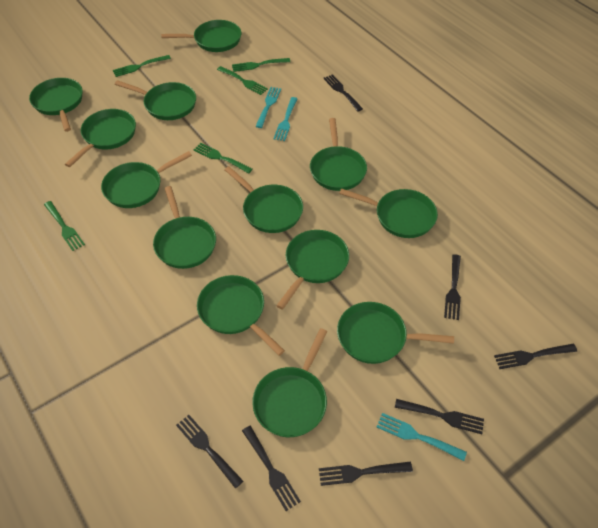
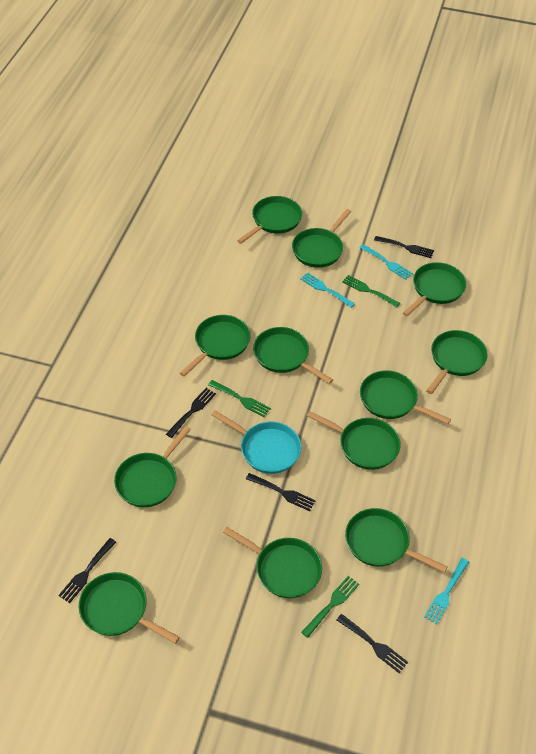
black fork: [176,415,243,489] [242,426,301,511] [319,461,413,486] [323,74,363,111] [395,399,484,434] [444,254,461,320] [494,344,577,369] = 7 -> [58,538,116,603] [166,388,216,438] [246,473,316,511] [337,614,408,673] [374,236,434,258] = 5
green fork: [44,201,85,251] [113,55,171,77] [194,143,252,174] [217,66,268,95] [232,58,290,72] = 5 -> [208,380,271,417] [301,576,359,638] [342,275,400,307] = 3
green pan: [29,78,83,132] [65,109,136,167] [101,151,192,208] [115,80,196,120] [153,186,216,269] [161,20,241,52] [197,275,285,356] [225,166,303,233] [252,328,327,437] [276,230,349,310] [310,118,367,191] [337,302,454,364] [339,188,438,238] = 13 -> [79,572,180,644] [114,426,191,507] [180,315,251,377] [223,527,322,598] [237,196,302,244] [253,327,333,384] [292,209,352,268] [307,411,401,470] [345,508,448,573] [360,370,451,424] [403,262,466,317] [426,330,488,394] = 12
turquoise pan: none = 0 -> [212,410,301,474] = 1

